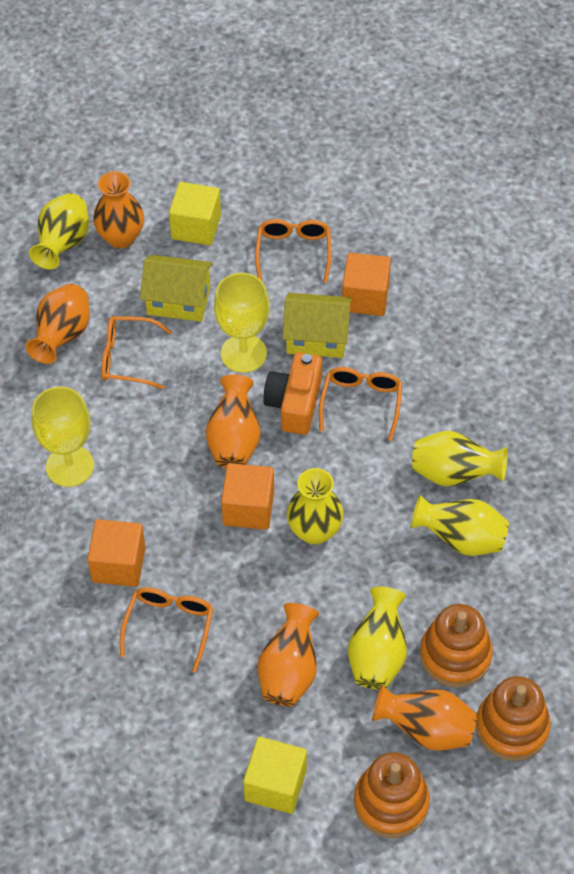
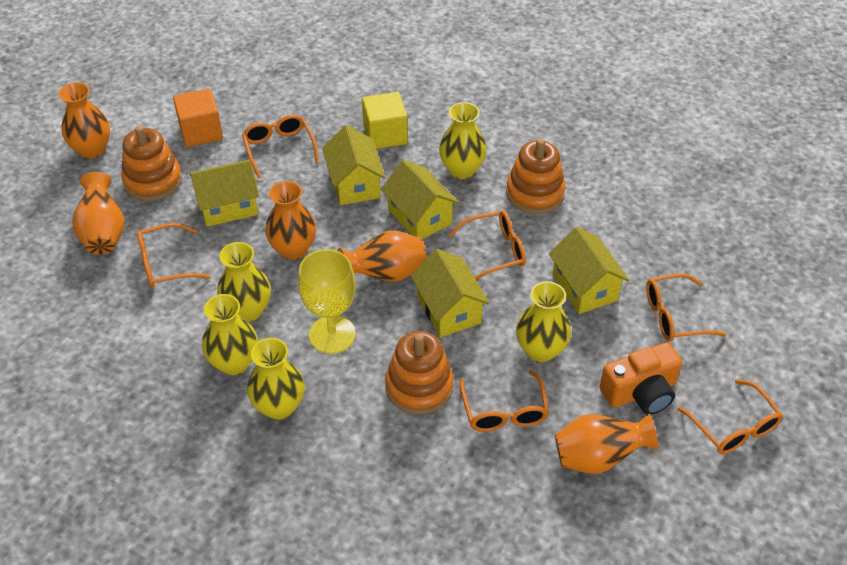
orange cube: [87,519,146,587] [221,463,274,530] [342,253,391,316] = 3 -> [173,88,223,147] = 1
orange glasses: [101,316,172,389] [120,587,213,673] [255,219,331,283] [319,367,402,441] = 4 -> [137,223,211,288] [242,115,319,179] [449,210,526,280] [460,370,549,432] [646,273,726,341] [678,379,783,454] = 6
yellow cube: [169,182,221,245] [243,737,307,814] = 2 -> [362,92,408,149] = 1
yellow goblet: [32,386,94,487] [214,273,270,373] = 2 -> [298,249,356,354] = 1
yellow house: [140,255,213,322] [282,293,352,358] = 2 -> [190,160,259,227] [322,125,386,205] [381,160,459,239] [410,249,490,337] [549,227,629,314] = 5

